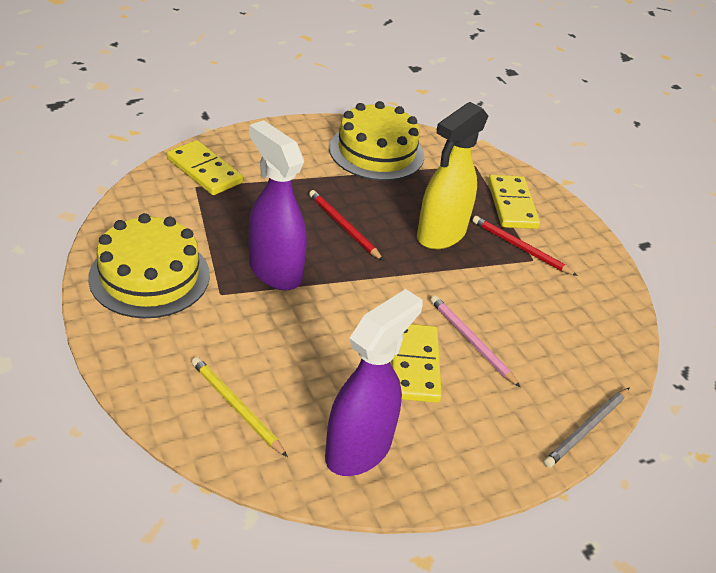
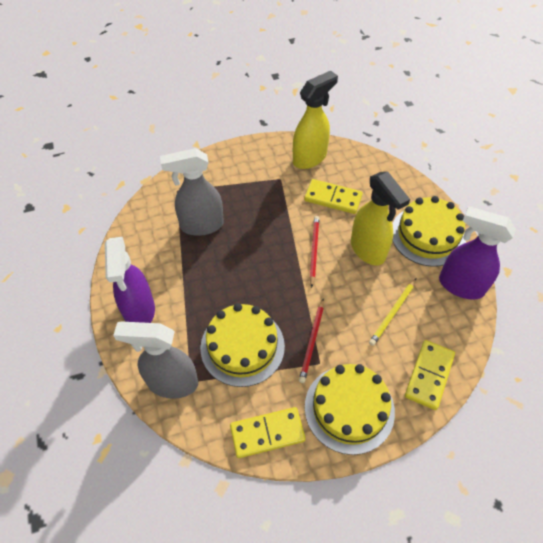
grey pencil: [543,387,630,468] = 1 -> none = 0
grey spray bottle: none = 0 -> [113,321,198,399] [160,148,224,236] = 2
pink pencil: [430,295,521,388] = 1 -> none = 0
yellow cake: [88,213,210,318] [329,101,424,181] = 2 -> [200,303,285,387] [305,364,395,455] [392,196,466,267] = 3
yellow spray bottle: [417,102,488,249] = 1 -> [293,71,338,169] [351,172,410,266] = 2

